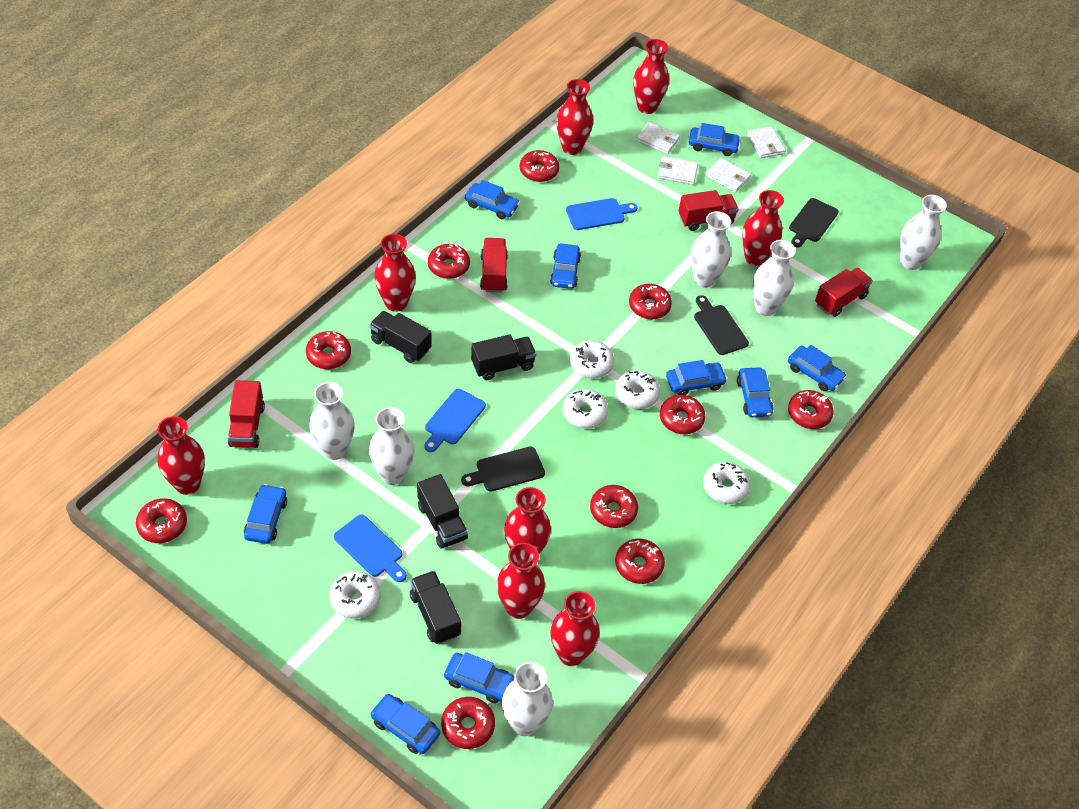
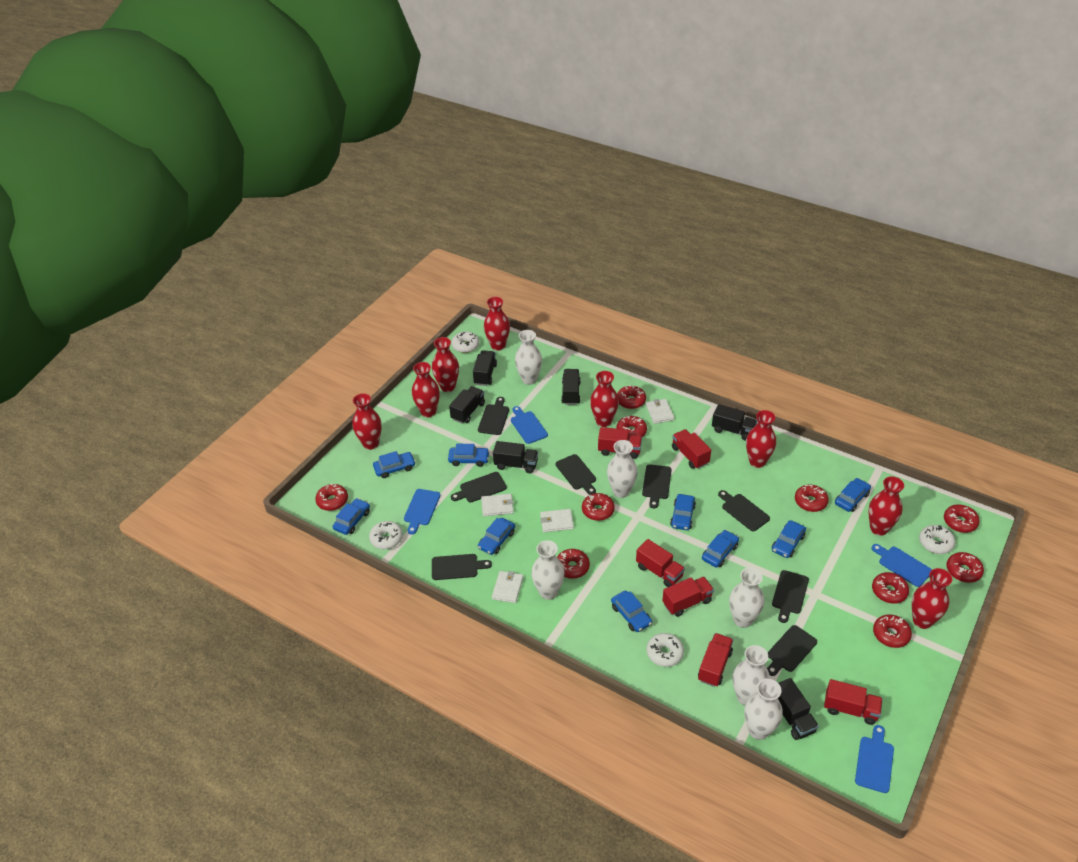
black cutting board: [461,446,545,492] [694,295,749,355] [789,198,839,247] = 3 -> [432,554,492,580] [451,472,507,502] [478,397,509,435] [556,454,596,495] [642,464,672,508] [718,490,770,531] [767,625,817,676] [772,570,809,623] = 8
black truck: [369,311,432,363] [410,571,461,644] [417,474,468,549] [471,334,536,380] = 4 -> [449,386,485,423] [473,350,497,386] [493,441,538,473] [561,369,581,405] [712,404,757,441] [778,678,819,740] = 6
blue cutting board: [334,514,407,582] [424,389,486,452] [566,198,637,230] = 3 -> [404,489,440,534] [511,406,548,444] [855,725,894,793] [872,544,932,587] = 4
red truck: [228,380,265,448] [480,238,508,293] [679,190,739,231] [815,268,873,317] = 4 -> [598,427,642,459] [636,539,685,587] [662,577,714,617] [672,429,711,469] [698,633,733,687] [824,679,883,725] = 6
white donut: [329,571,381,619] [562,389,608,429] [570,341,614,378] [615,370,660,409] [703,462,751,504] = 5 -> [369,521,403,549] [452,332,479,353] [647,633,684,667] [919,525,955,554] = 4

